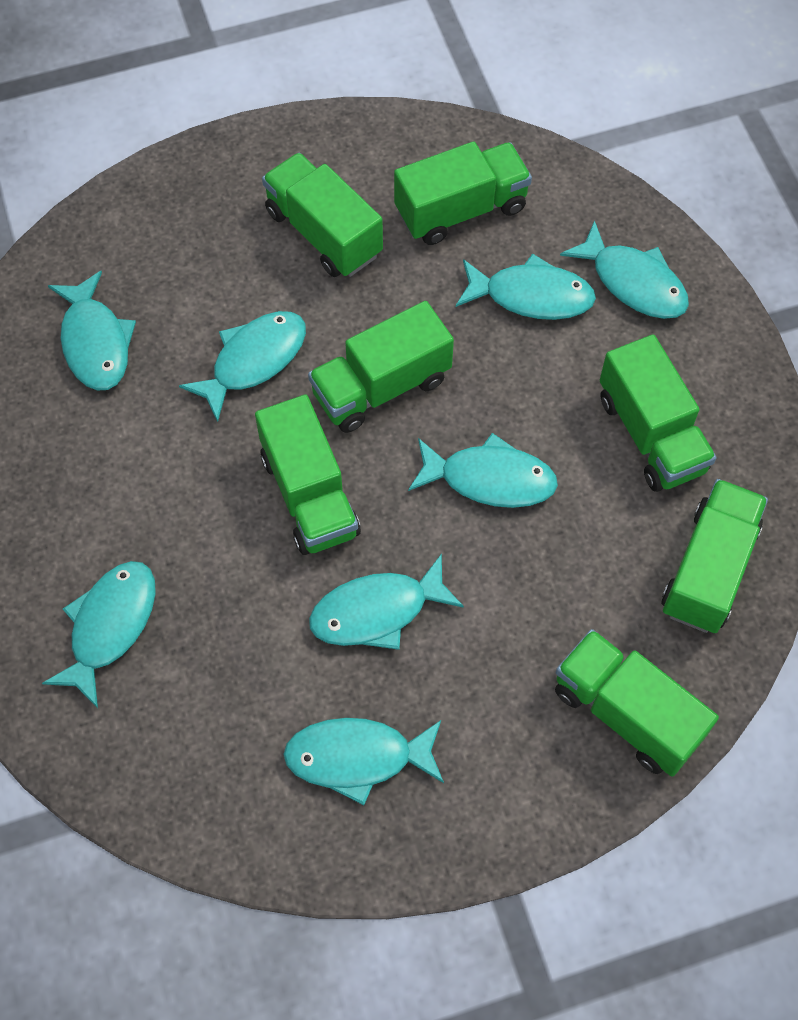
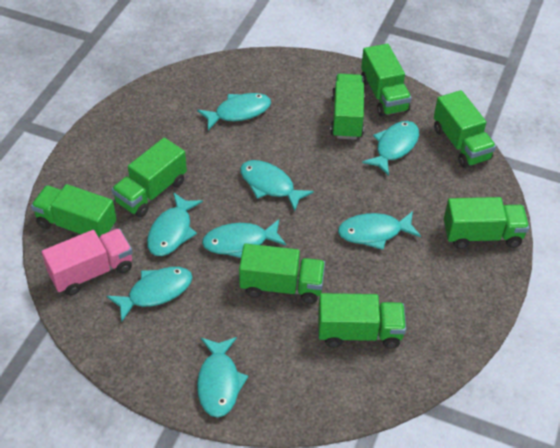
green truck: [255,395,361,555] [262,153,383,277] [308,301,454,433] [394,141,532,245] [555,629,719,777] [600,334,717,492] [662,479,768,633] = 7 -> [31,184,117,237] [112,138,187,218] [239,244,325,304] [318,293,406,348] [330,74,365,140] [361,44,411,117] [434,90,496,168] [444,197,529,249] = 8
pink truck: none = 0 -> [42,229,133,295] = 1

